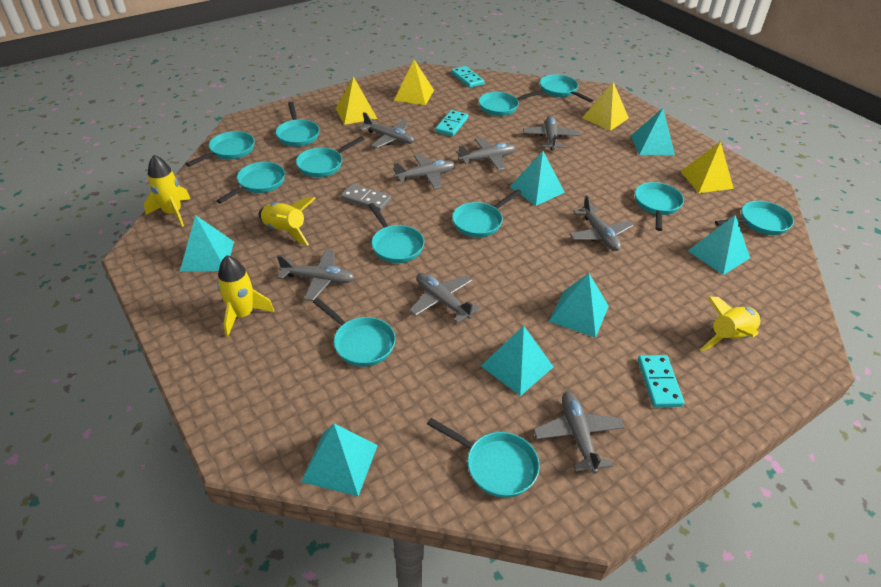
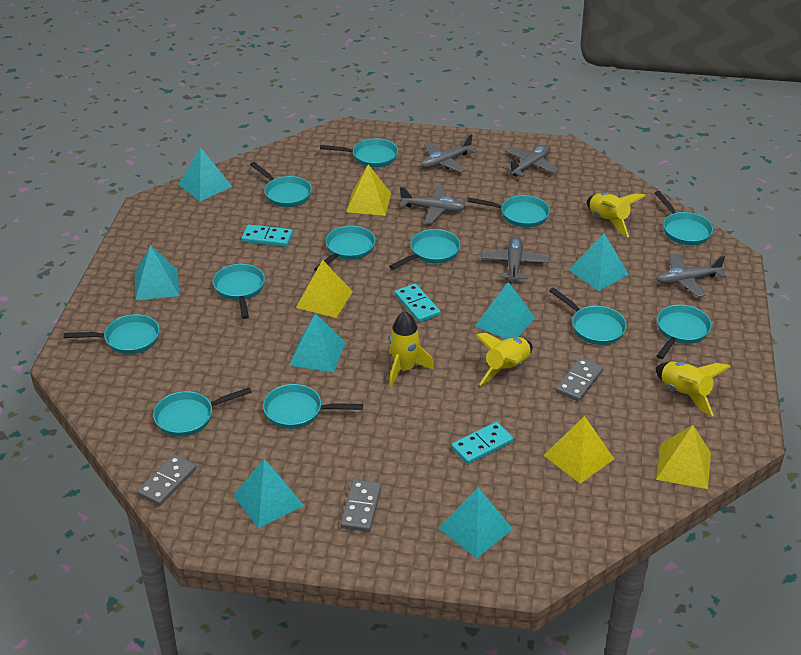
grey domino: [341,183,392,211] = 1 -> [137,454,196,506] [341,479,381,532] [556,358,603,402] = 3
grey plane: [277,249,355,301] [359,112,414,148] [393,154,456,189] [409,273,480,323] [457,137,516,171] [523,116,580,151] [533,392,625,474] [569,195,634,251] = 8 -> [400,186,465,224] [421,134,477,172] [481,236,549,281] [503,145,558,177] [656,254,726,297] = 5

